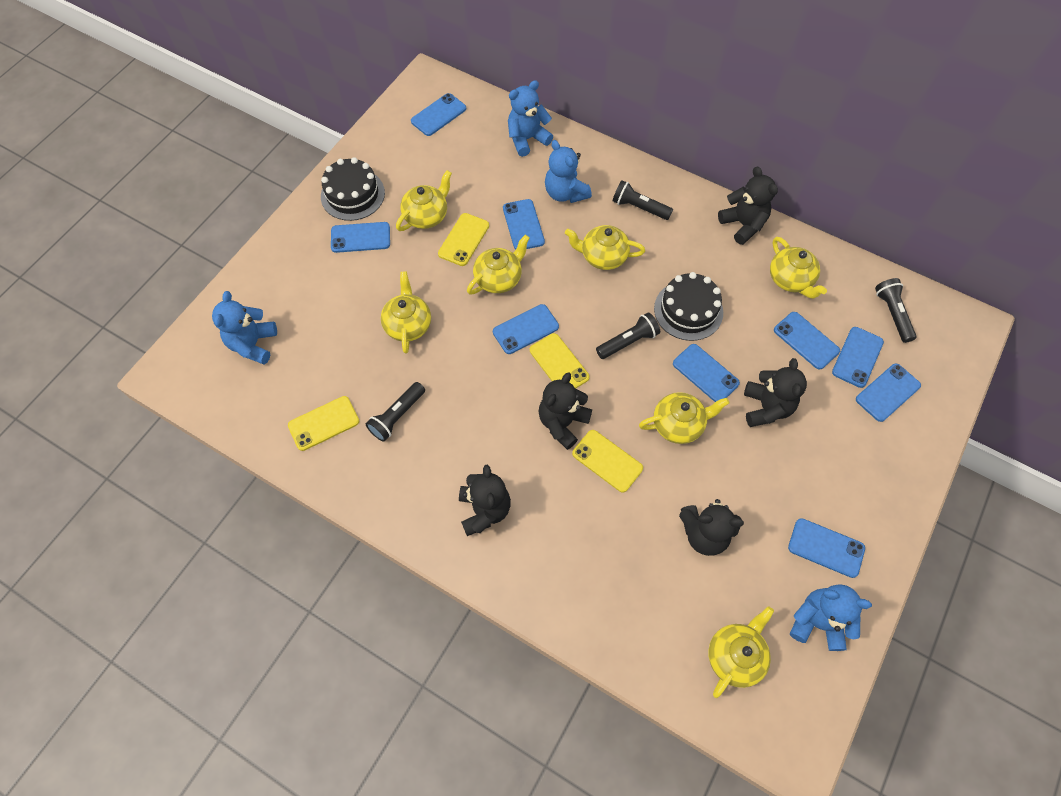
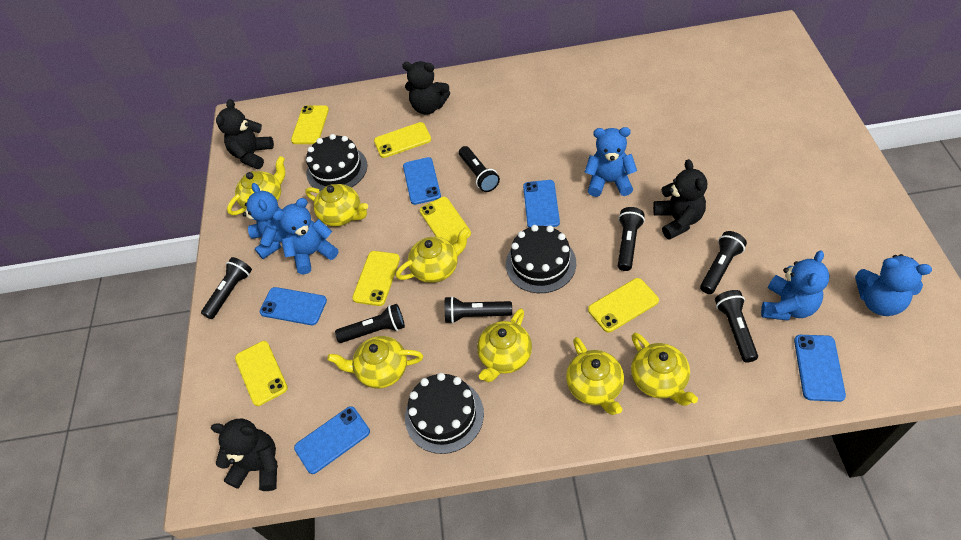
black cake: [321,157,385,221] [654,272,723,341] = 2 -> [306,134,367,191] [405,373,484,454] [506,225,576,293] = 3
black flashlight: [366,382,425,442] [596,312,660,359] [613,180,673,220] [875,278,917,343] = 4 -> [201,257,252,319] [335,304,405,343] [445,296,512,324] [459,146,500,192] [618,207,645,271] [700,231,747,294] [715,290,758,363] = 7
black teddy bear: [459,465,511,536] [539,372,592,450] [679,499,744,556] [718,167,778,245] [744,358,807,427] = 5 -> [211,418,278,491] [216,99,274,169] [402,61,450,115] [653,159,707,240] = 4
blue phone: [331,222,390,253] [411,93,466,136] [493,304,559,354] [503,199,545,250] [673,344,740,402] [774,312,840,370] [788,518,865,578] [832,327,884,388] [856,363,921,422] = 9 -> [260,287,327,325] [294,406,370,474] [403,157,441,205] [523,180,560,228] [794,335,846,402] = 5
blue teddy bear: [212,291,277,365] [508,80,553,157] [545,140,592,203] [790,584,872,651] = 4 -> [242,183,286,259] [272,198,338,274] [584,127,637,197] [761,250,829,321] [855,254,932,316] = 5
yellow phone: [288,396,359,451] [438,213,489,266] [530,333,589,388] [572,430,643,493] = 4 -> [235,341,288,406] [291,105,329,144] [352,251,400,306] [374,122,431,158] [420,197,471,245] [588,278,659,333] = 6

